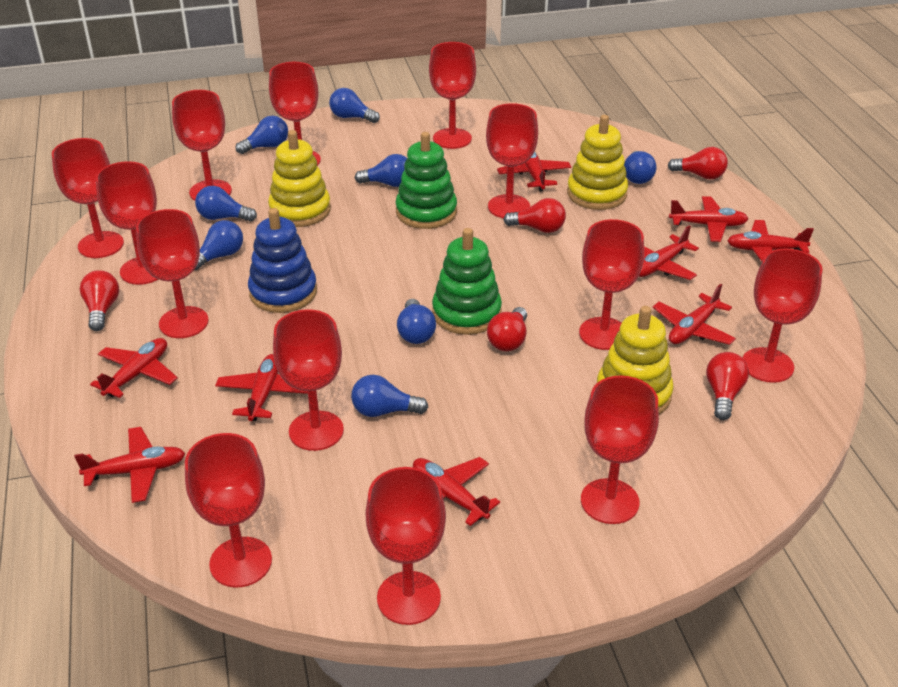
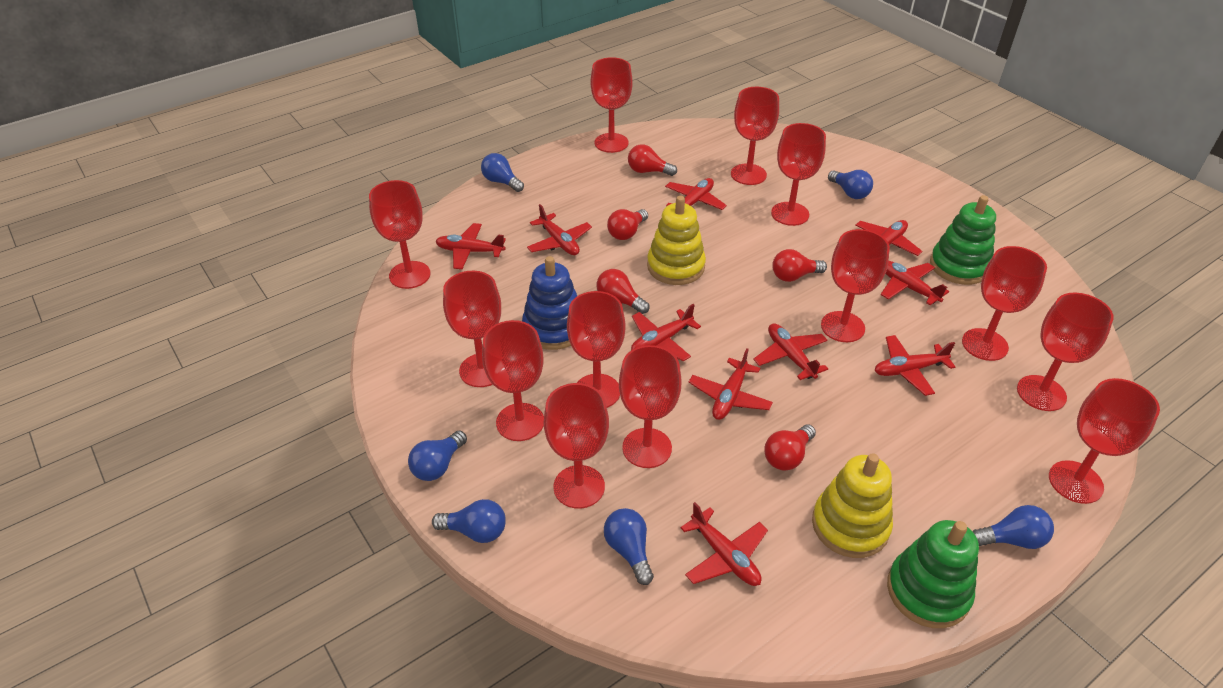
blue light bulb: [195,186,257,222] [195,220,243,270] [235,116,288,154] [329,88,380,123] [351,375,428,417] [355,154,407,187] [397,299,436,344] [624,151,656,184] = 8 -> [408,431,467,481] [432,499,506,543] [481,153,524,192] [604,508,654,585] [828,170,873,199] [973,505,1054,549] = 6
red plane: [74,427,185,503] [90,338,178,398] [215,354,308,421] [413,457,500,526] [497,152,571,191] [639,225,699,280] [653,283,736,345] [669,196,749,242] [727,220,814,261] = 9 -> [435,223,506,269] [527,204,592,255] [631,304,701,361] [665,178,727,210] [680,502,768,586] [689,348,773,420] [753,323,828,380] [855,220,922,256] [875,335,955,396] [881,261,949,305] = 10
yellow stacking toy: [268,130,331,227] [567,115,628,210] [597,306,674,415] = 3 -> [647,196,706,285] [812,453,893,558] = 2

